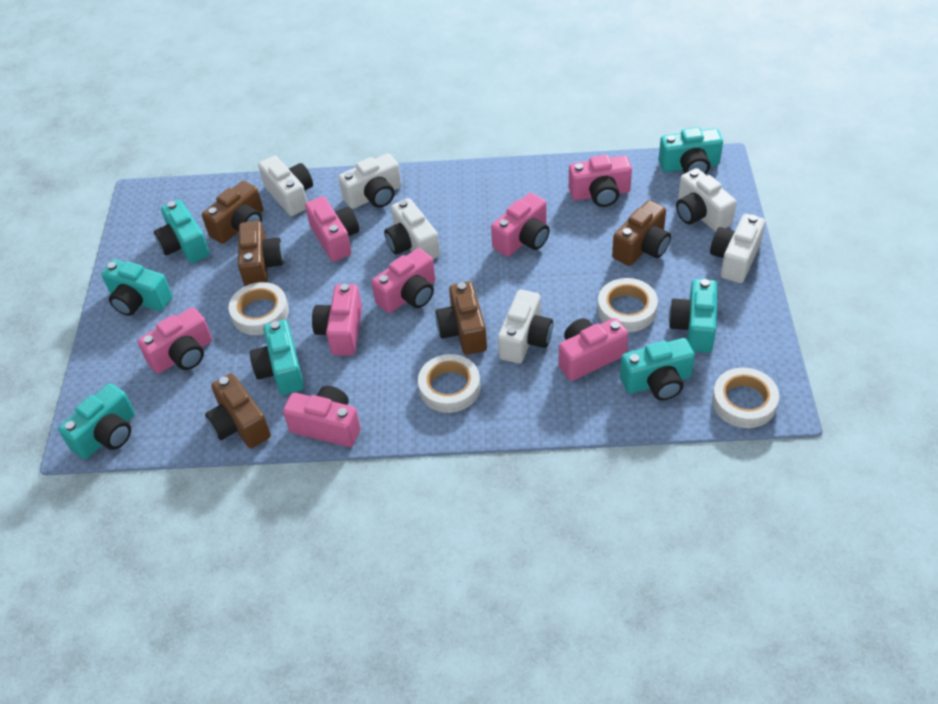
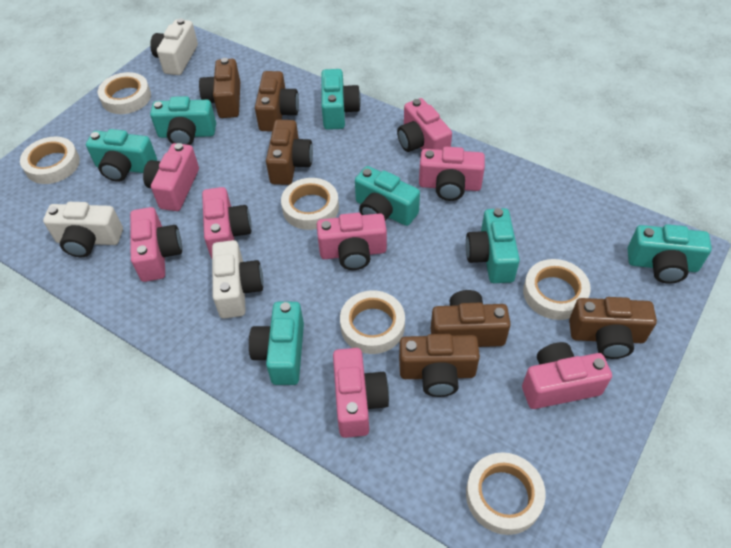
brown camera: [202,181,263,244] [205,373,271,448] [238,221,284,286] [435,282,487,355] [612,200,671,266] = 5 -> [199,58,240,118] [255,71,299,131] [266,120,313,185] [399,334,480,397] [431,290,511,347] [569,297,657,359] = 6
white camera: [258,156,313,216] [338,154,401,209] [384,198,440,259] [498,290,553,364] [676,168,737,232] [710,214,765,283] = 6 -> [43,202,123,257] [150,18,198,75] [212,240,263,319] = 3
white tape: [229,282,289,335] [418,354,480,413] [598,278,658,332] [712,367,779,428] = 4 -> [20,137,80,184] [98,72,151,114] [281,178,339,230] [340,290,405,354] [466,452,546,535] [523,259,591,320] = 6

